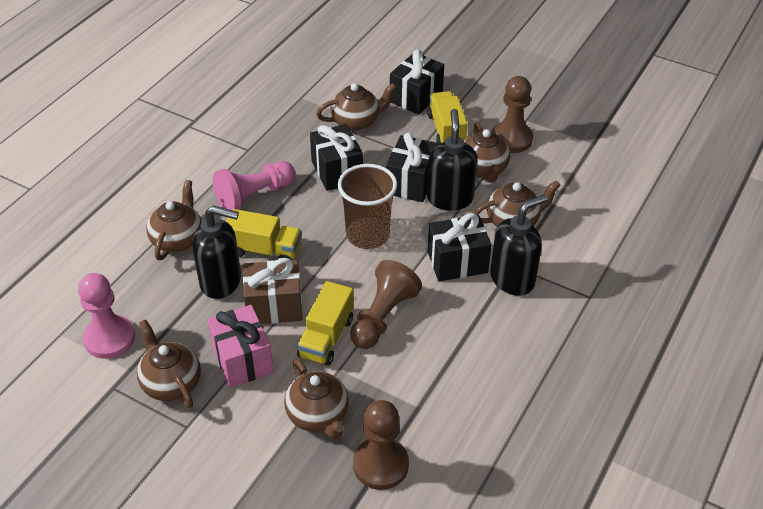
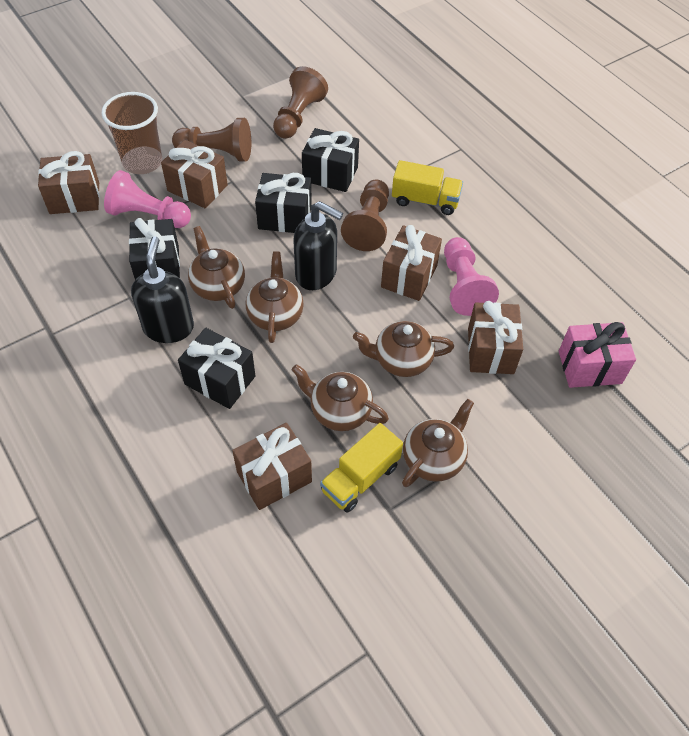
black soap dispenser: [192,206,241,299] [427,109,478,211] [490,194,548,296] = 3 -> [131,236,194,343] [294,201,343,290] = 2
brown gift: [243,258,302,324] = 1 -> [38,151,100,214] [161,140,228,209] [232,423,312,510] [381,225,442,301] [468,301,523,374] = 5
brown teapot: [137,320,201,408] [146,180,202,260] [284,359,349,440] [316,83,397,131] [464,122,510,182] [474,180,561,227] = 6 -> [188,226,245,309] [246,251,304,343] [292,364,389,431] [353,321,454,377] [402,399,474,487] = 5
yellow truck: [226,209,302,260] [297,281,354,366] [427,91,468,144] = 3 -> [320,423,403,513] [392,160,463,215] = 2

